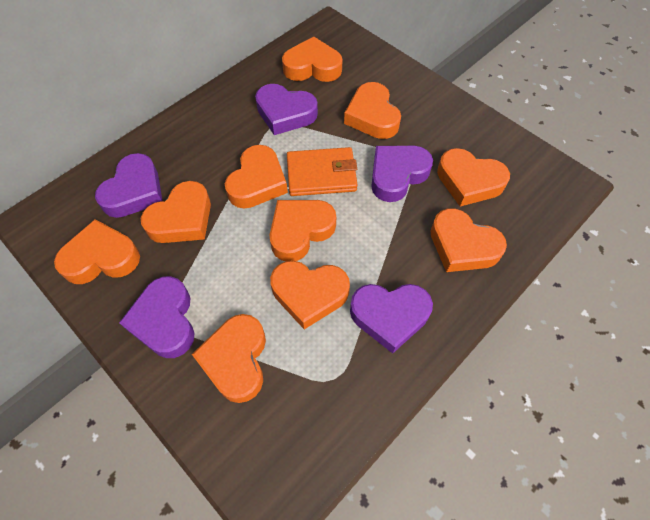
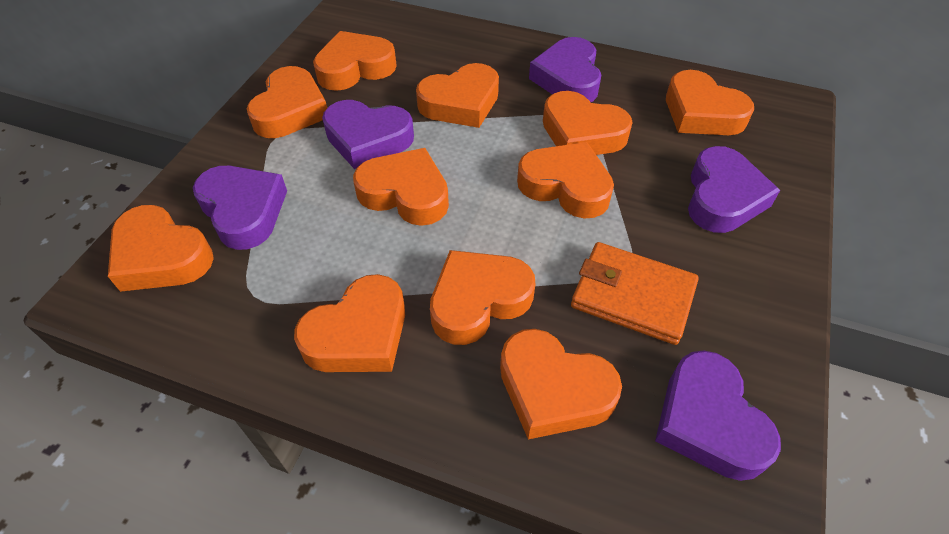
orange heart: [54,219,140,284] [141,181,211,243] [192,314,266,403] [225,145,288,209] [270,200,336,261] [270,261,350,329] [282,37,343,82] [344,82,401,139] [430,208,507,272] [437,148,510,206] = 10 -> [108,205,214,292] [247,66,327,138] [294,274,405,372] [313,31,397,91] [353,148,449,226] [416,63,499,128] [430,250,536,345] [500,329,622,440] [517,142,614,219] [543,91,633,155] [666,70,754,135] = 11

